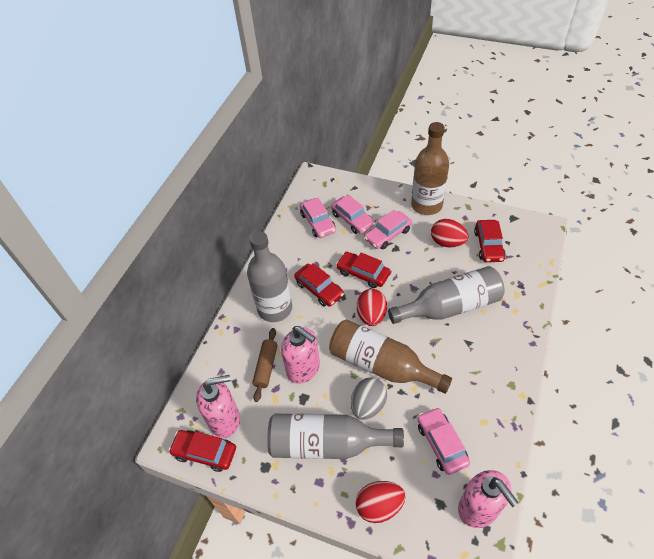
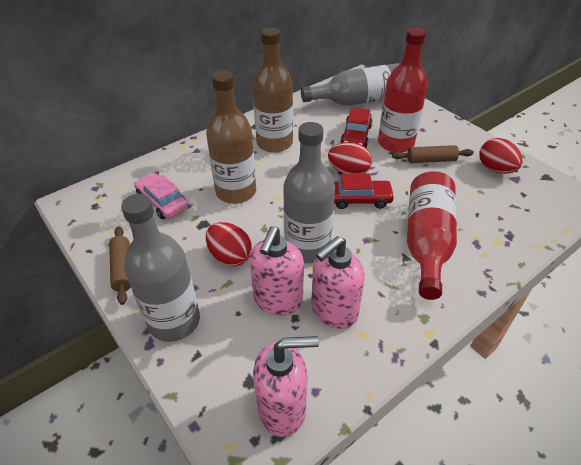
brown rolling pin: [252,328,277,402] = 1 -> [109,226,131,305] [392,145,474,163] = 2
grey egg: [351,378,387,420] = 1 -> none = 0
pink car: [300,198,336,238] [331,195,375,234] [364,210,412,249] [417,407,470,475] = 4 -> [134,173,188,219] = 1
red bottle: none = 0 -> [378,27,427,153] [407,171,457,300] = 2
red car: [169,430,236,472] [294,263,344,307] [336,252,391,288] [474,220,506,262] = 4 -> [334,174,395,209] [341,108,373,147] = 2

